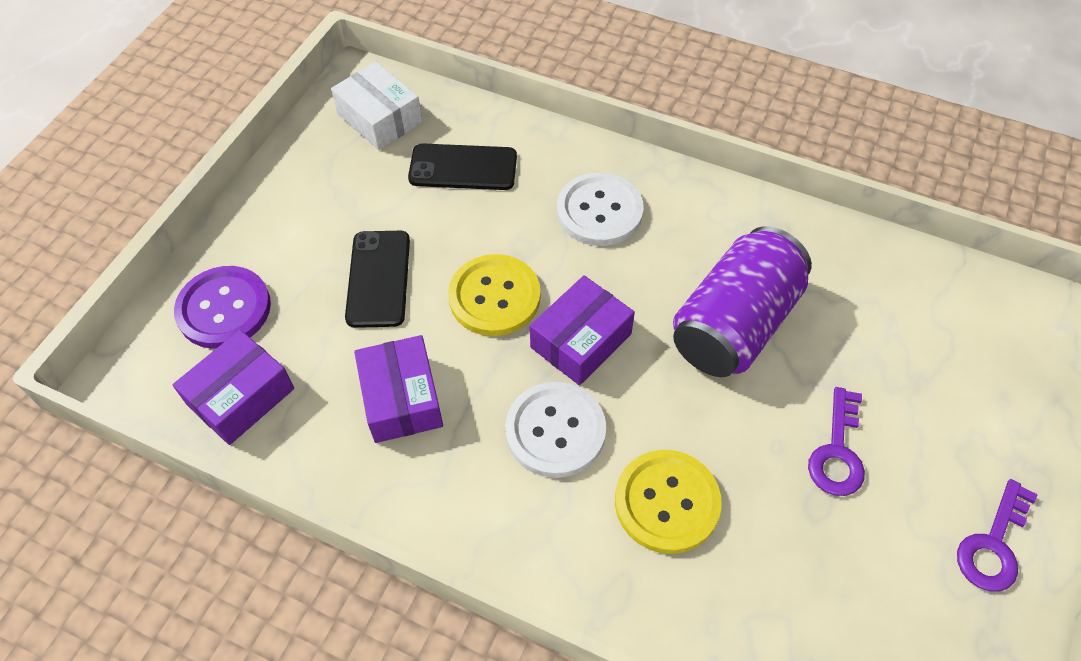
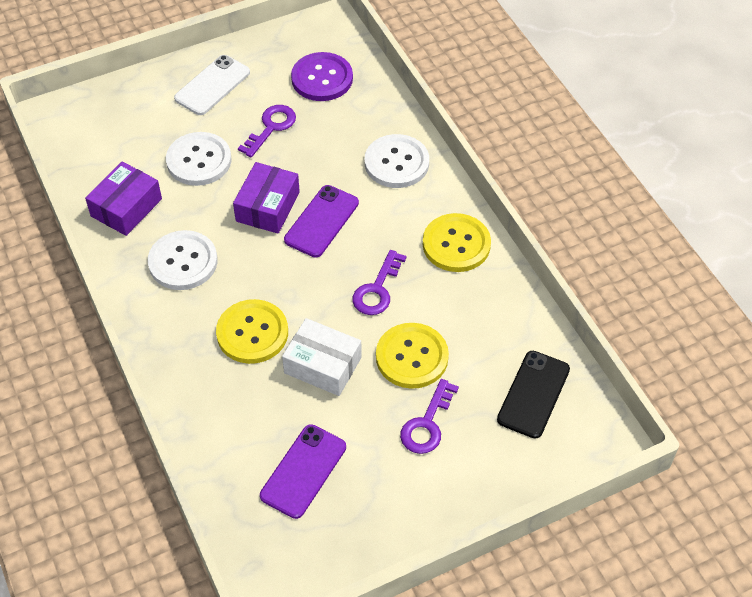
black phone: [345,231,410,328] [408,143,517,190] = 2 -> [497,351,570,439] = 1
purple box: [173,330,294,445] [354,335,443,443] [530,275,635,385] = 3 -> [85,162,162,236] [233,162,300,234] = 2
purple can: [673,226,812,377] = 1 -> none = 0
purple key: [808,387,865,496] [957,479,1038,592] = 2 -> [238,105,296,157] [352,250,406,315] [400,379,459,454] = 3
purple phone: none = 0 -> [260,424,346,519] [284,185,359,257] = 2
white button: [505,382,606,478] [557,173,644,246] = 2 -> [148,230,218,290] [166,132,231,186] [365,134,429,188] = 3
white phone: none = 0 -> [174,55,250,115] = 1
yellow button: [448,254,541,336] [615,450,722,554] = 2 -> [216,299,288,364] [376,323,449,389] [423,213,491,272] = 3

